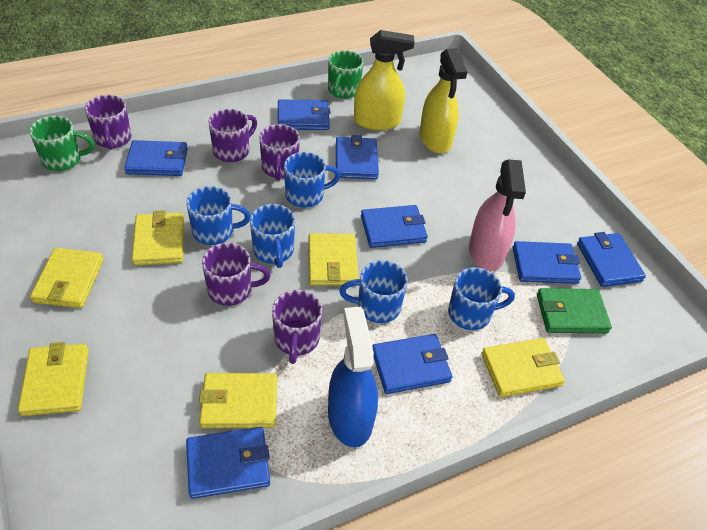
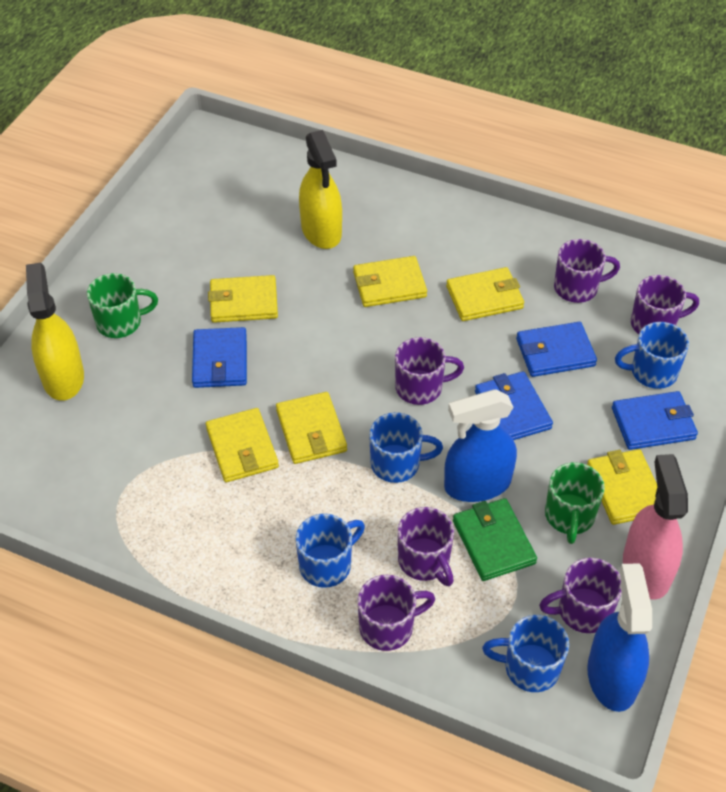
blue mug: [186,186,251,245] [250,204,295,268] [284,152,340,208] [339,260,408,323] [448,267,515,330] = 5 -> [295,513,365,588] [369,412,443,483] [482,615,569,692] [615,322,689,389] = 4
blue spray bottle: [328,307,378,447] = 1 -> [444,389,517,502] [587,563,652,712] = 2
blue wallet: [124,140,188,176] [186,427,270,499] [278,100,331,130] [336,135,379,179] [361,205,428,248] [372,334,452,394] [513,241,581,284] [577,232,646,287] = 8 -> [192,327,247,388] [475,371,553,440] [516,322,597,377] [612,391,698,450] = 4
purple mug: [85,95,131,150] [202,243,270,306] [208,109,257,162] [259,124,300,181] [272,290,322,364] = 5 -> [358,575,435,651] [395,337,464,405] [398,507,454,586] [539,558,622,633] [554,239,620,303] [631,275,699,334] = 6

